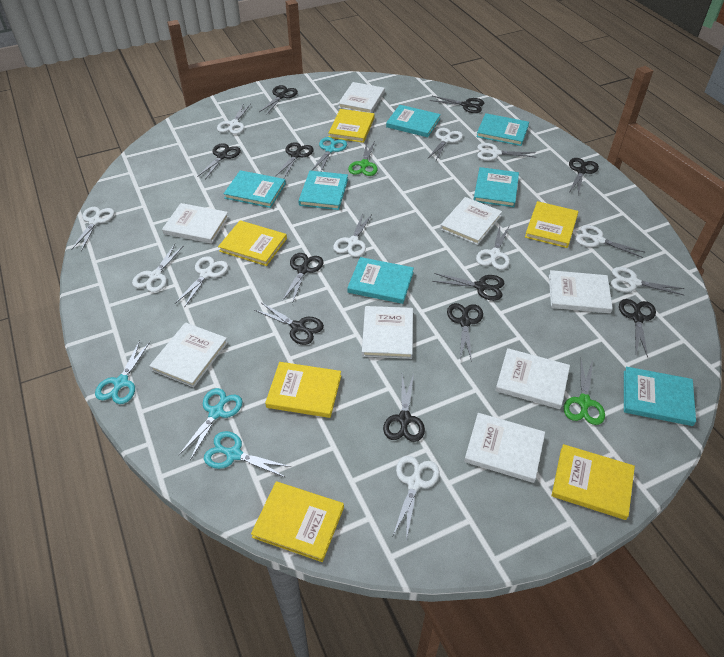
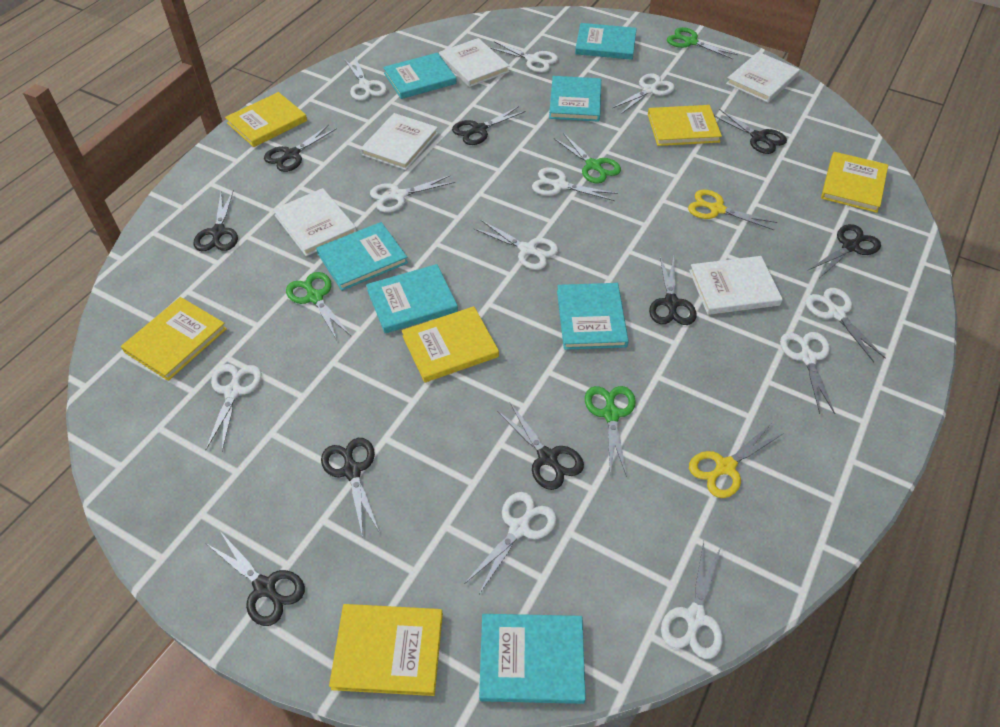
black scissors: [197,143,241,180] [255,303,324,345] [259,85,298,115] [276,142,314,178] [282,253,324,304] [383,374,425,442] [430,96,484,113] [432,273,505,301] [447,303,483,362] [569,158,599,195] [619,299,656,358] = 11 -> [193,190,238,251] [207,530,305,626] [264,125,337,172] [321,438,380,538] [452,106,526,145] [497,403,584,490] [649,256,696,325] [714,109,787,154] [808,224,881,278] = 9
green scissors: [348,141,378,176] [564,358,605,425] = 2 -> [286,272,351,340] [554,133,621,184] [585,386,636,477] [667,27,738,59] = 4
turquoise scissors: [95,340,150,404] [179,388,243,460] [204,431,291,478] [312,137,347,171] = 4 -> none = 0
white book: [149,322,228,388] [162,203,229,244] [338,82,385,113] [362,306,413,359] [440,197,502,245] [464,413,545,483] [495,348,570,409] [549,270,613,313] = 8 -> [273,188,357,256] [360,113,438,170] [439,38,510,87] [689,256,783,315] [726,52,800,103] = 5
yellow scissors: none = 0 -> [688,190,777,230] [689,424,784,498] = 2

